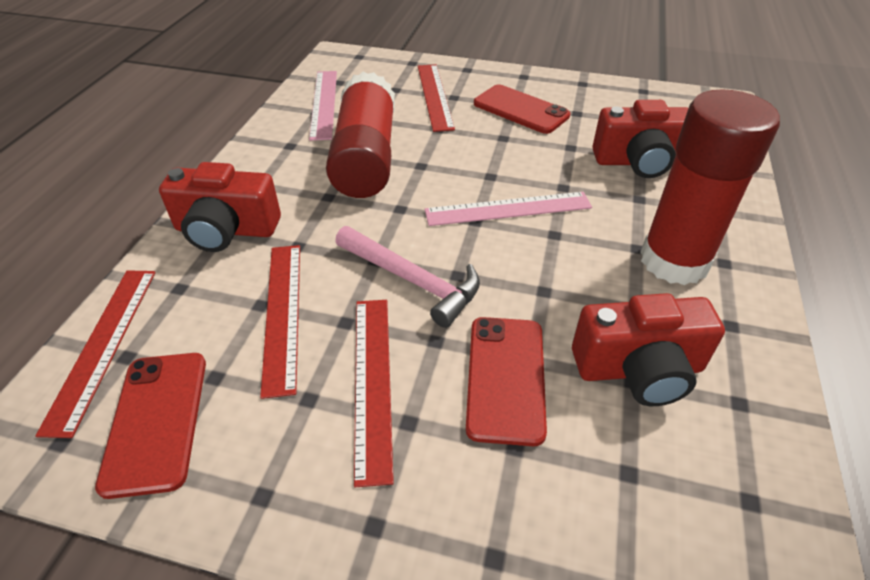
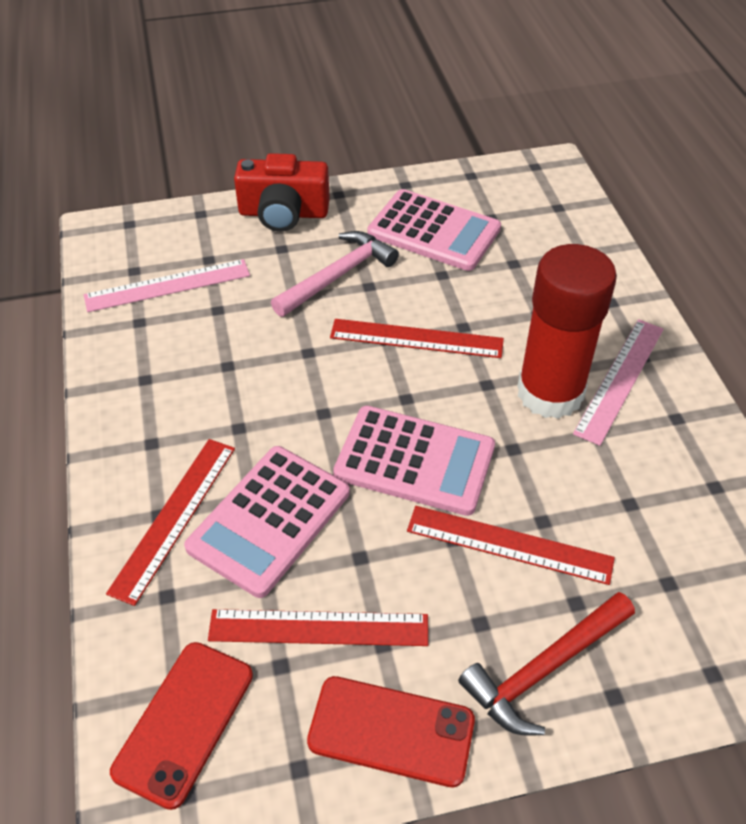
pink calculator: none = 0 -> [184,446,350,598] [333,406,495,516] [368,189,501,271] = 3
red camera: [159,162,281,252] [572,293,725,406] [592,100,688,178] = 3 -> [234,153,330,232] = 1
red glue stick: [326,72,395,198] [640,89,780,285] = 2 -> [517,244,617,419] = 1
red hammer: none = 0 -> [458,592,635,736] = 1
red phone: [95,353,206,499] [466,317,547,446] [474,84,570,134] = 3 -> [110,642,253,810] [307,676,475,787] = 2

